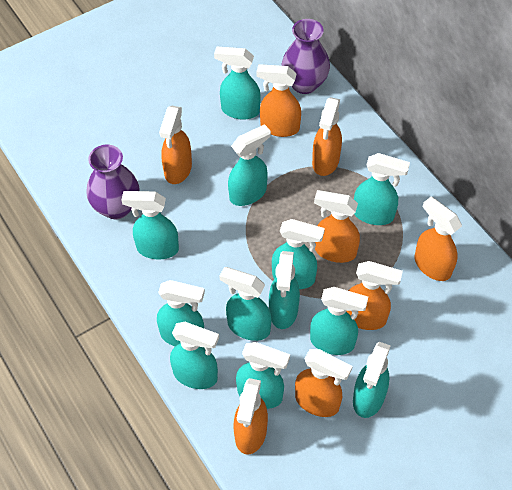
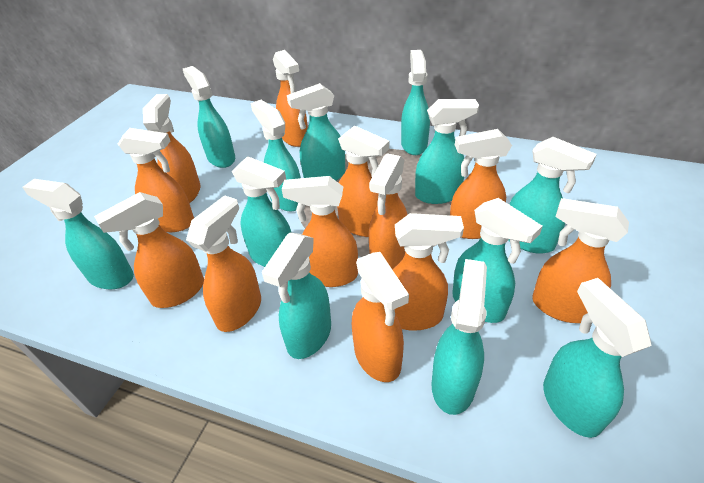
orange spray bottle: [159,106,192,184] [234,378,268,454] [256,64,301,137] [295,349,353,417] [312,97,342,176] [314,190,360,263] [346,261,403,330] [415,197,462,281] = 8 -> [94,192,204,308] [118,128,194,232] [143,94,200,203] [186,195,261,332] [273,50,308,147] [282,176,358,287] [337,125,389,237] [352,252,409,382] [369,153,408,270] [393,213,464,331] [450,129,512,239] [532,198,629,323] = 12
purple vase: [86,145,140,219] [282,19,330,94] = 2 -> none = 0

